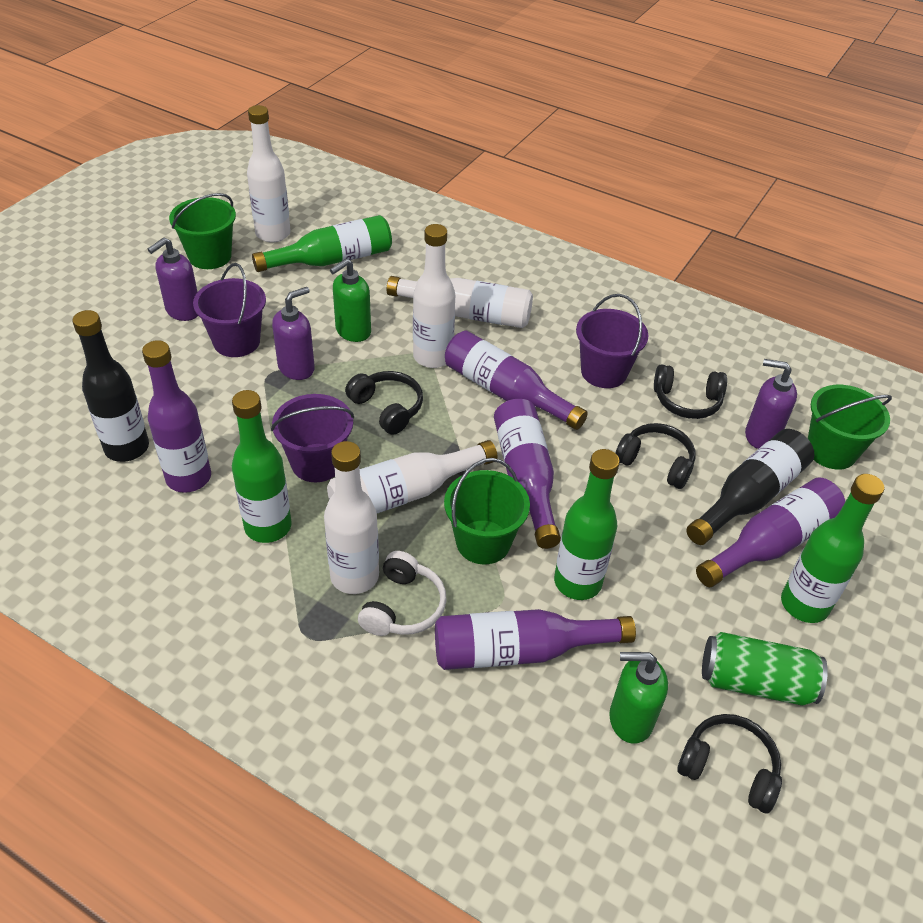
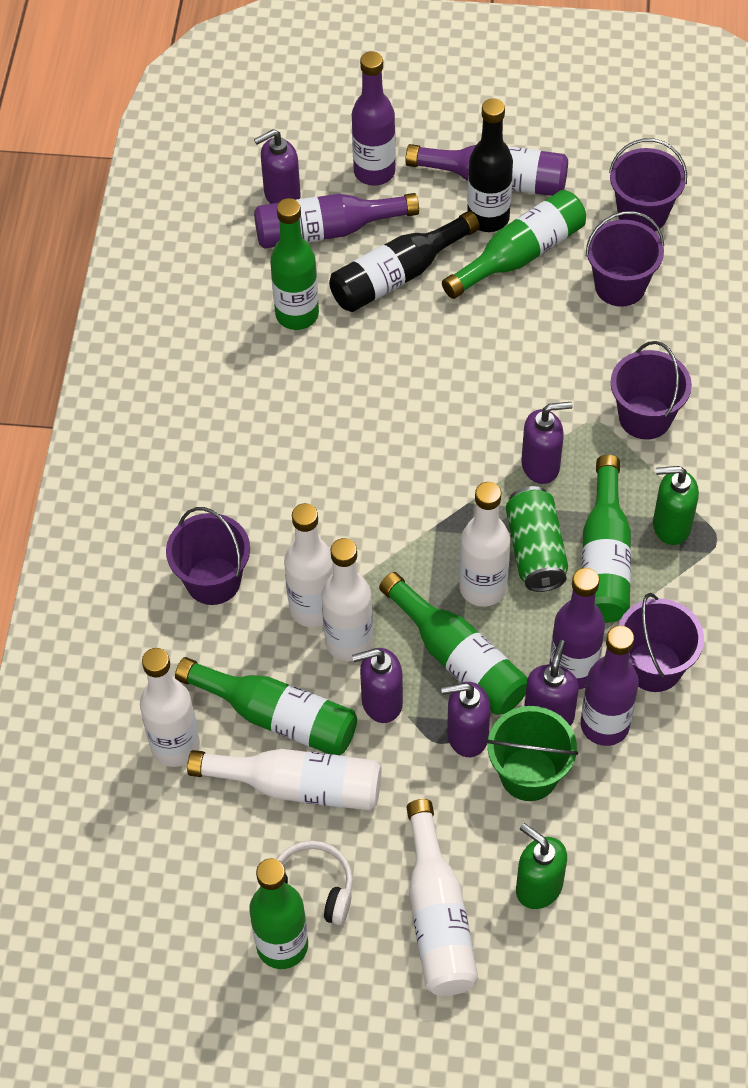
black headphones: [345,371,423,435] [615,423,696,489] [654,364,727,419] [677,714,782,813] = 4 -> none = 0
green bottle: [232,390,292,543] [252,215,392,272] [554,449,620,600] [781,474,884,623] = 4 -> [175,657,357,755] [249,858,308,969] [270,198,319,330] [379,572,528,715] [442,190,586,299] [582,455,631,623] = 6
green bucket: [169,193,236,269] [444,458,530,564] [808,385,892,470] = 3 -> [486,706,578,801] = 1
purple bucket: [193,263,266,357] [271,394,354,482] [576,294,649,388] = 3 -> [166,507,250,605] [586,211,664,307] [609,138,687,231] [611,341,692,439] [618,593,704,692] = 5
purple soap dispenser: [147,237,198,321] [272,287,315,380] [745,359,797,449] = 3 -> [254,129,301,204] [352,648,403,723] [441,682,490,757] [521,402,573,484] [525,640,579,726] = 5
white bottle: [247,105,291,243] [324,441,379,594] [327,440,497,513] [386,276,533,328] [413,224,455,368] = 5 -> [140,648,200,767] [187,749,381,811] [284,503,333,627] [321,538,373,661] [407,799,478,996] [459,482,510,607] = 6

